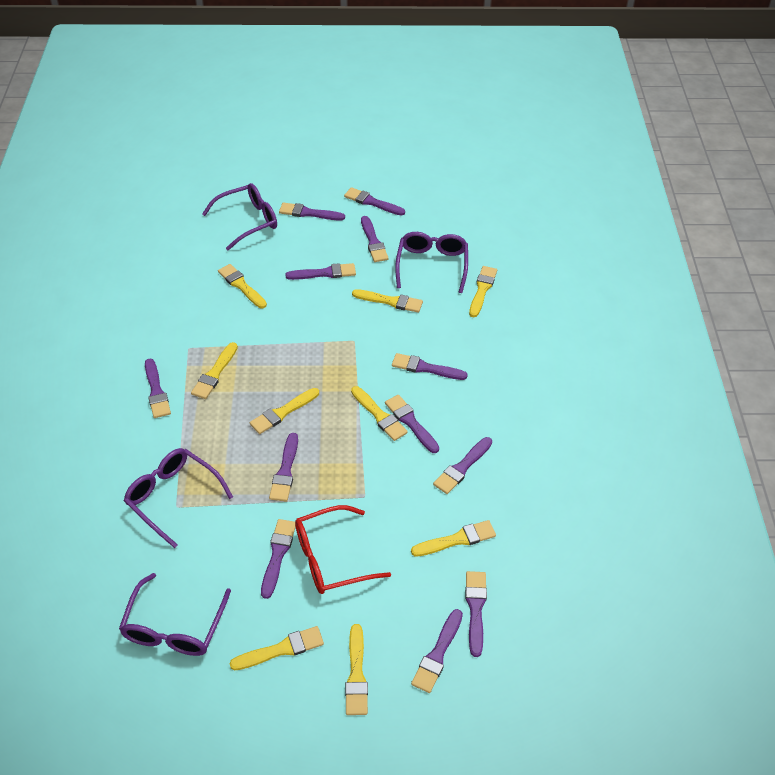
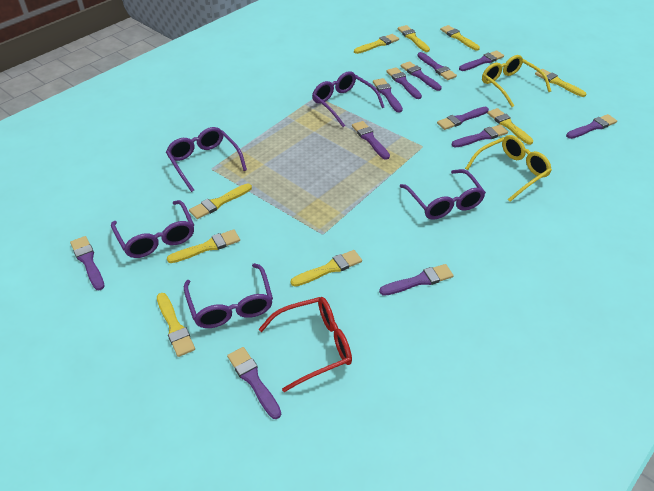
purple glasses: [119,573,231,656] [124,448,233,548] [202,183,277,250] [395,232,468,293] = 4 -> [111,200,194,258] [166,127,247,192] [184,263,273,328] [312,71,384,127] [400,169,486,220] = 5
yellow glasses: none = 0 -> [465,135,552,202] [482,55,551,107] = 2

